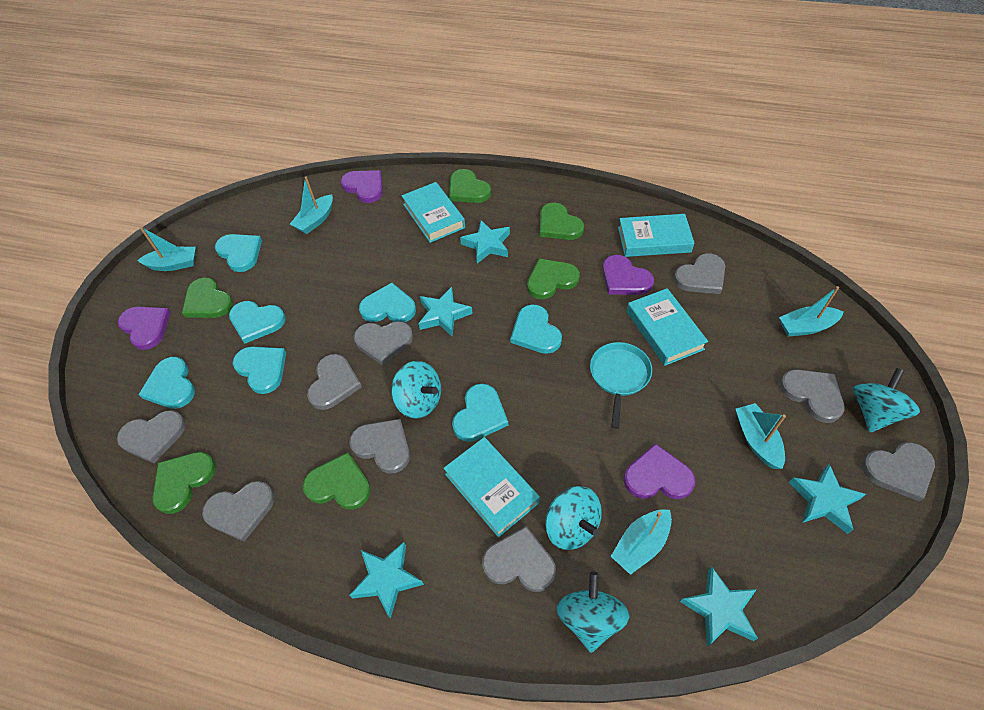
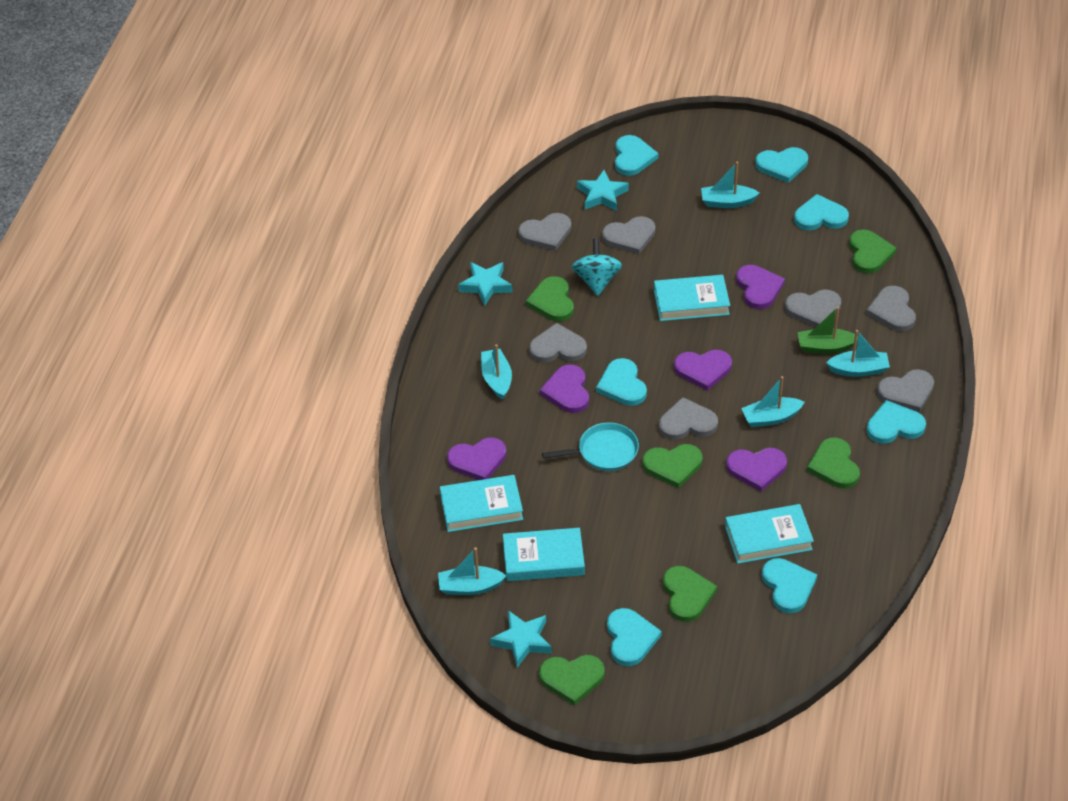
green boat: none = 0 -> [798,307,858,354] = 1
grey heart: [117,410,186,463] [202,481,275,542] [307,354,362,410] [349,419,410,474] [354,321,413,365] [482,526,556,592] [674,253,725,294] [780,369,844,423] [862,442,935,502] = 9 -> [518,213,571,251] [529,323,587,363] [602,216,656,254] [659,397,718,440] [785,289,841,327] [866,286,916,331] [877,369,934,412] = 7
purple heart: [118,306,171,350] [341,170,383,203] [602,255,654,295] [624,443,695,499] = 4 -> [447,437,506,480] [540,365,589,413] [674,350,732,391] [726,448,787,491] [736,265,785,309] = 5
turquoise spinning top: [391,361,441,419] [545,486,602,550] [557,572,629,653] [853,368,920,432] = 4 -> [572,238,622,296] = 1
turquoise star: [350,542,424,619] [418,287,473,337] [460,220,510,263] [680,566,758,647] [789,464,866,534] = 5 -> [458,262,513,306] [490,610,552,668] [577,170,629,211] = 3

